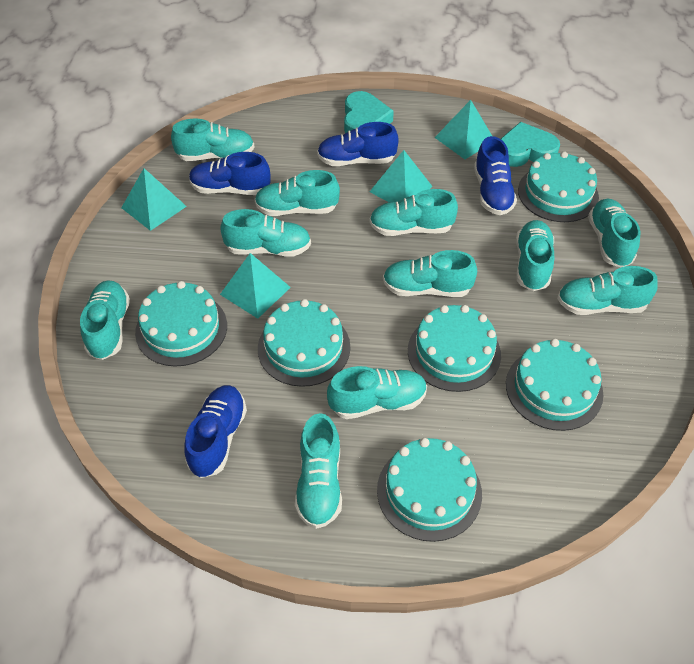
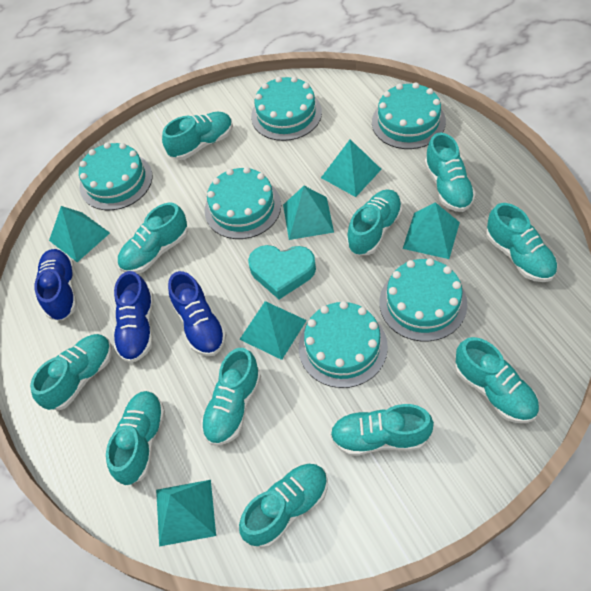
blue shoe: [185,385,247,478] [189,152,270,195] [317,122,399,166] [474,136,517,215] = 4 -> [34,249,77,320] [114,271,153,363] [168,271,227,356] = 3
turquoise heart: [344,91,394,133] [501,122,560,167] = 2 -> [248,245,316,299] = 1
turquoise pyramid: [121,168,187,231] [220,253,291,319] [370,150,433,202] [435,100,492,159] = 4 -> [49,206,110,262] [156,480,216,547] [239,301,307,360] [283,186,334,240] [321,139,382,197] [403,202,460,259] = 6

